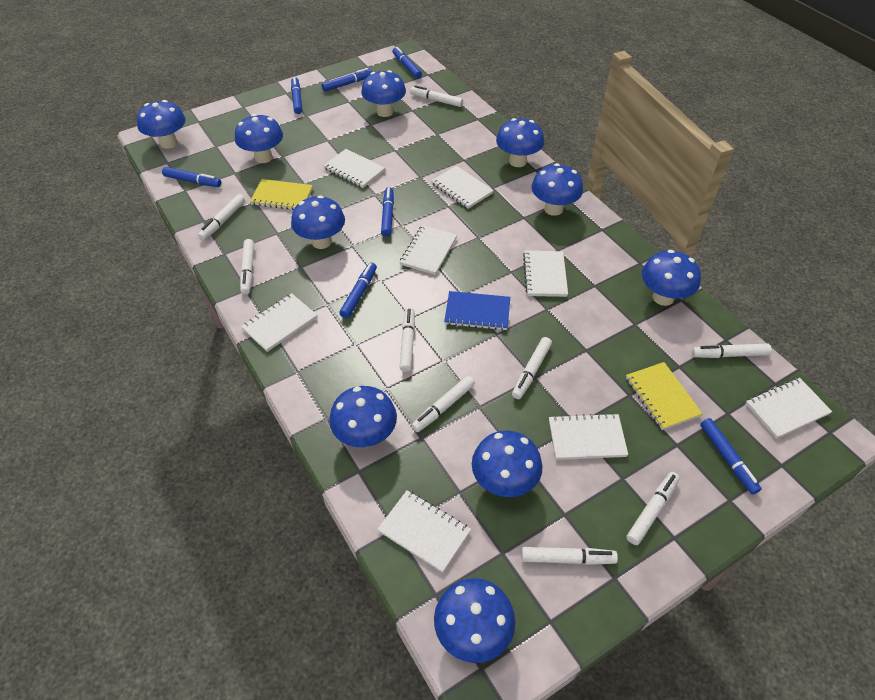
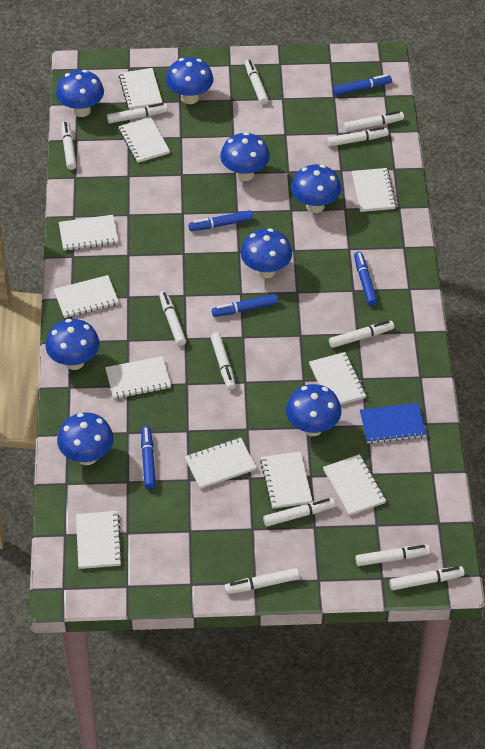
blue marker: [162,167,221,187] [291,77,303,114] [322,68,372,92] [339,262,377,318] [381,187,394,237] [392,47,422,79] [700,418,761,494] = 7 -> [141,426,156,489] [189,210,253,231] [212,294,278,317] [333,74,392,96] [354,252,378,306] = 5
blue mushroom: [137,100,186,149] [235,114,283,163] [291,195,345,249] [329,386,397,447] [361,70,406,117] [434,578,515,663] [472,431,543,497] [496,118,544,167] [531,163,583,216] [642,250,701,306] = 10 -> [45,319,100,370] [56,70,104,117] [57,413,114,465] [166,57,213,104] [220,132,270,181] [241,228,292,278] [286,384,341,436] [291,164,341,213] = 8
white marker: [198,194,245,240] [240,239,254,295] [400,307,415,372] [410,85,463,107] [411,376,475,432] [512,337,552,399] [521,547,618,565] [626,472,680,545] [692,344,772,358] = 9 -> [61,121,76,170] [107,103,168,124] [159,291,186,346] [210,333,236,390] [224,568,300,594] [245,59,269,105] [263,498,335,526] [327,127,389,147] [329,321,394,348] [344,111,404,132] [355,545,430,566] [389,566,464,590] = 12
white notebook: [241,293,317,352] [323,149,385,188] [377,490,471,573] [400,225,457,275] [431,166,494,209] [523,251,568,297] [549,413,628,460] [746,378,832,439] = 8 -> [54,275,119,318] [59,215,118,251] [76,511,122,569] [105,356,171,399] [119,68,162,110] [119,117,170,163] [185,437,257,489] [260,451,313,509] [309,352,366,405] [323,454,386,516] [352,168,397,212] = 11
yellow notebook: [250,179,313,210] [626,362,703,430] = 2 -> none = 0

